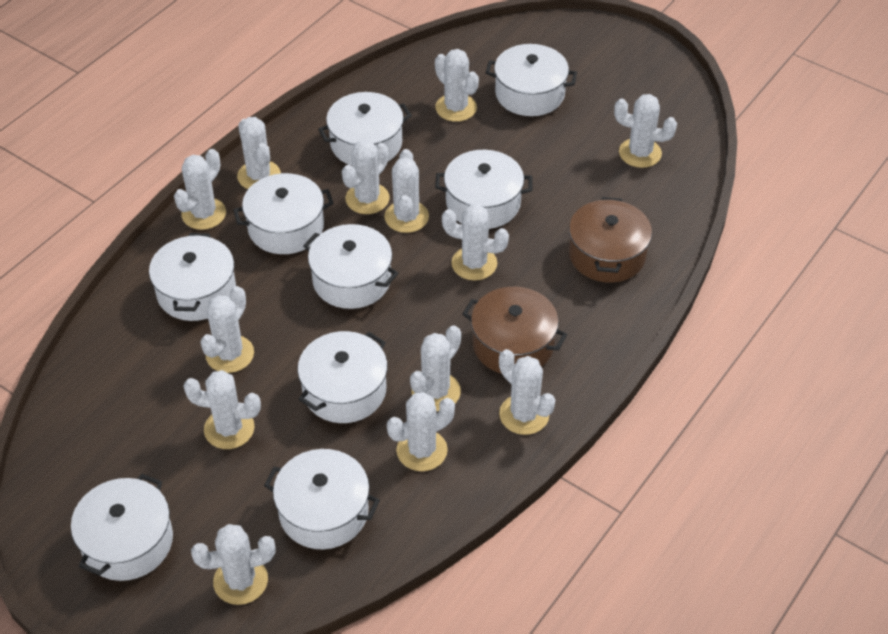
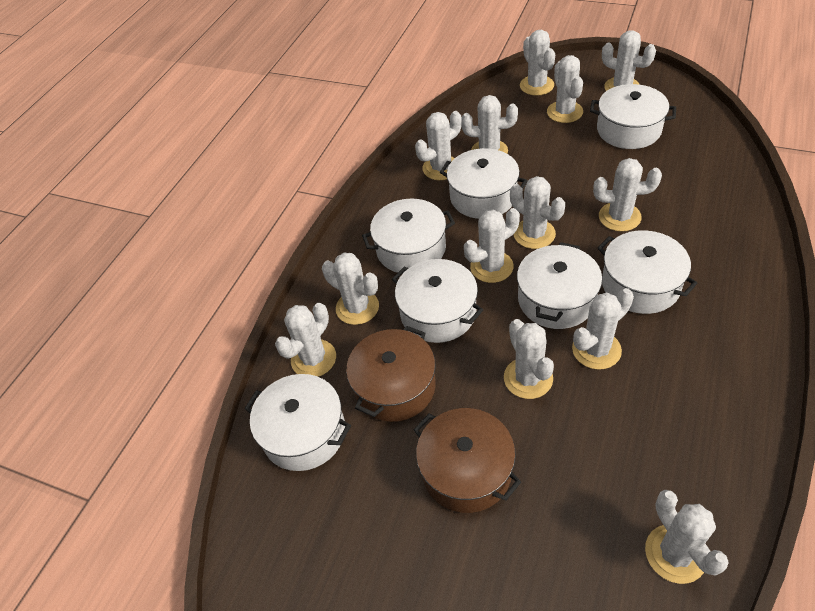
white pot: [71,474,173,581] [149,233,236,321] [233,173,334,254] [264,449,380,549] [297,331,387,423] [303,224,398,309] [318,92,412,166] [435,150,532,229] [485,44,577,116] = 9 -> [245,374,351,471] [362,198,455,273] [392,259,483,343] [440,148,527,219] [517,242,602,329] [590,84,676,149] [597,230,698,314] = 7

